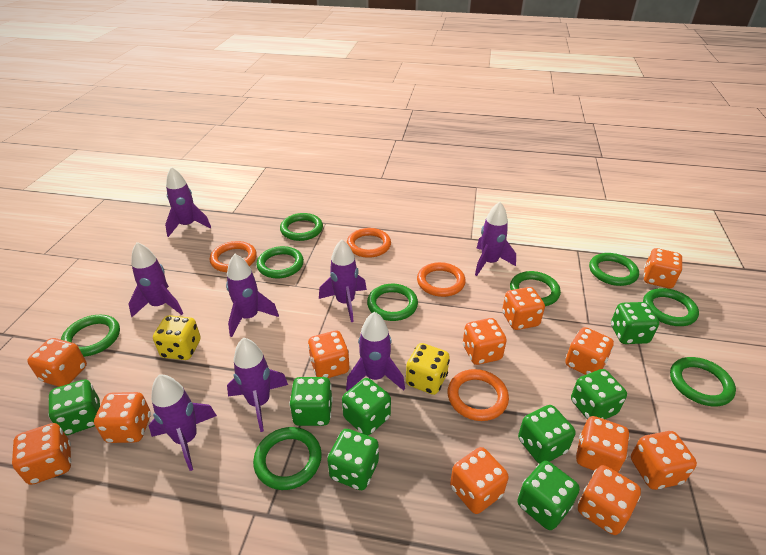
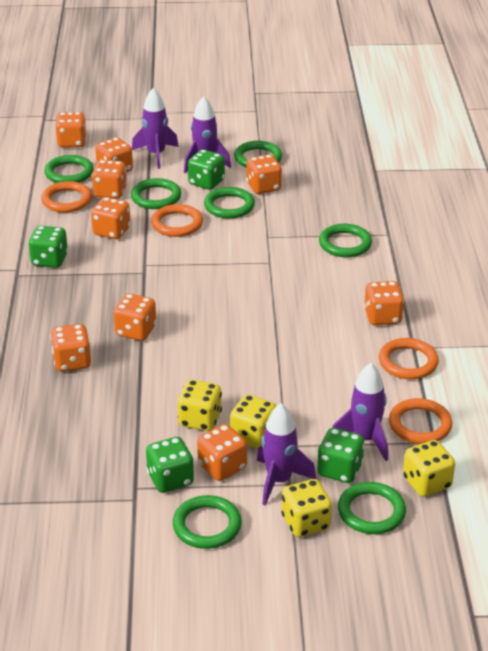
green dice: [48,379,100,435] [289,377,333,426] [327,429,379,490] [342,378,391,436] [517,461,580,530] [518,405,575,464] [571,369,627,419] [611,302,659,344] = 8 -> [28,226,68,268] [146,437,194,493] [188,149,225,190] [317,428,365,483] = 4
green ring: [61,315,120,357] [253,427,322,490] [256,246,304,278] [280,213,323,241] [367,284,418,321] [510,271,561,306] [589,253,639,286] [643,288,699,326] [670,357,736,407] = 9 -> [44,155,94,183] [131,178,181,209] [173,495,242,549] [204,187,255,219] [234,141,282,168] [319,224,372,257] [338,482,406,534] = 7
orange dice: [12,423,71,485] [27,338,87,387] [94,392,151,443] [308,331,349,378] [450,447,509,514] [463,318,507,365] [502,287,545,330] [565,327,614,375] [576,416,630,472] [578,465,641,535] [631,431,697,490] [643,248,683,289] = 12 -> [50,324,91,372] [55,112,87,148] [91,197,131,239] [92,160,127,199] [95,137,133,172] [114,293,156,341] [197,424,247,481] [246,154,282,194] [364,281,404,325] = 9
purple rocket: [128,242,183,317] [149,374,217,471] [165,167,211,237] [226,254,279,337] [227,337,288,432] [319,240,367,322] [346,312,405,391] [475,202,516,276] = 8 -> [132,88,179,169] [184,96,231,173] [257,403,316,506] [332,363,388,461] = 4
yellow dice: [153,315,201,360] [406,343,450,395] = 2 -> [178,380,222,431] [230,395,276,449] [282,479,332,537] [403,440,455,497] = 4

